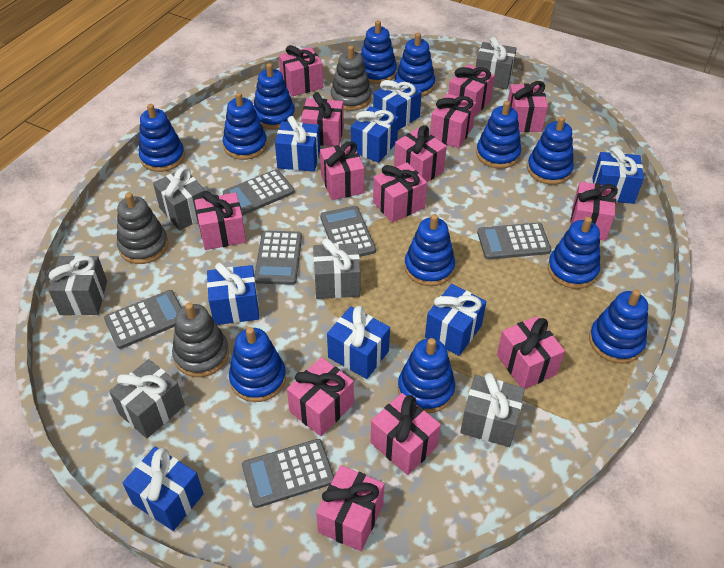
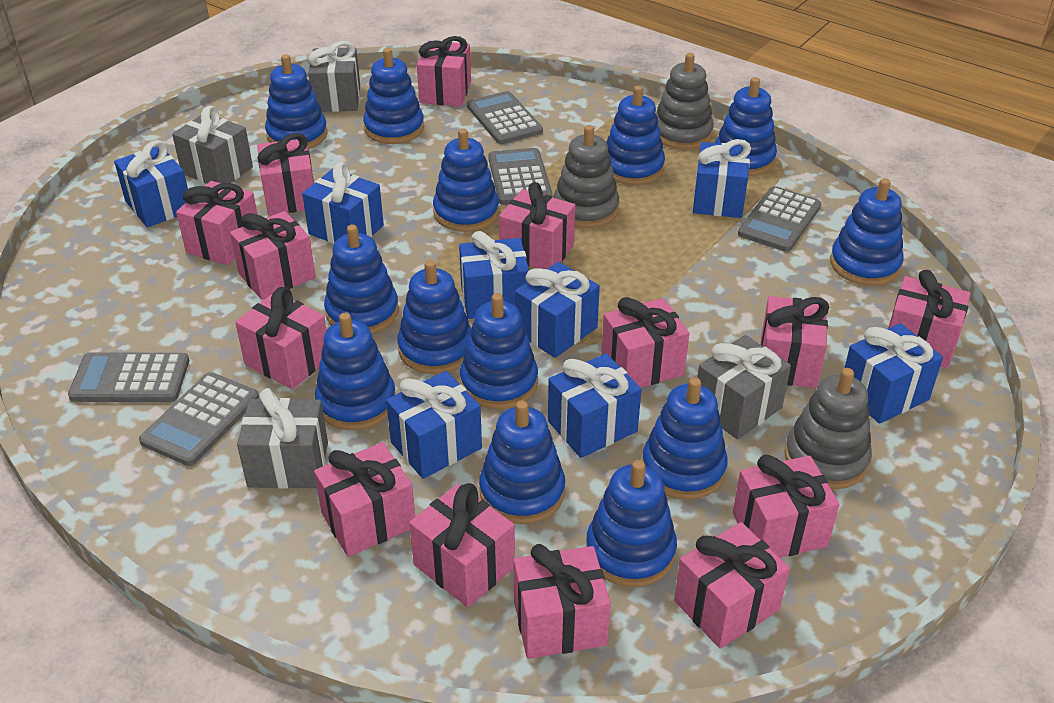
blue stacking toy: [139,104,185,172] [223,92,267,160] [229,327,286,402] [253,63,295,129] [361,20,397,84] [395,33,435,97] [398,338,455,413] [404,214,455,286] [476,101,521,169] [527,116,574,185] [548,217,600,289] [589,289,648,364] = 12 -> [265,54,328,149] [315,313,396,430] [324,224,399,334] [363,48,424,144] [397,260,471,374] [433,129,499,232] [460,293,538,409] [479,400,565,524] [586,460,677,587] [606,85,665,185] [642,377,728,500] [715,77,777,176] [830,178,903,286] = 13
grey calculator: [104,290,182,349] [223,169,295,216] [242,439,334,508] [254,230,302,285] [320,206,376,257] [477,222,551,260] = 6 -> [68,352,189,402] [139,372,259,466] [467,91,543,144] [488,148,552,205] [738,186,821,252] = 5
grey gift: [48,255,107,316] [109,359,185,438] [153,167,205,230] [313,238,360,299] [460,373,525,447] [476,37,517,89] = 6 -> [172,105,253,184] [237,388,328,489] [308,41,360,112] [697,335,791,440] = 4

